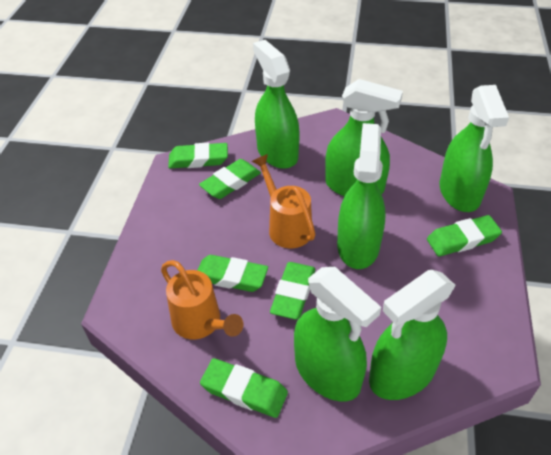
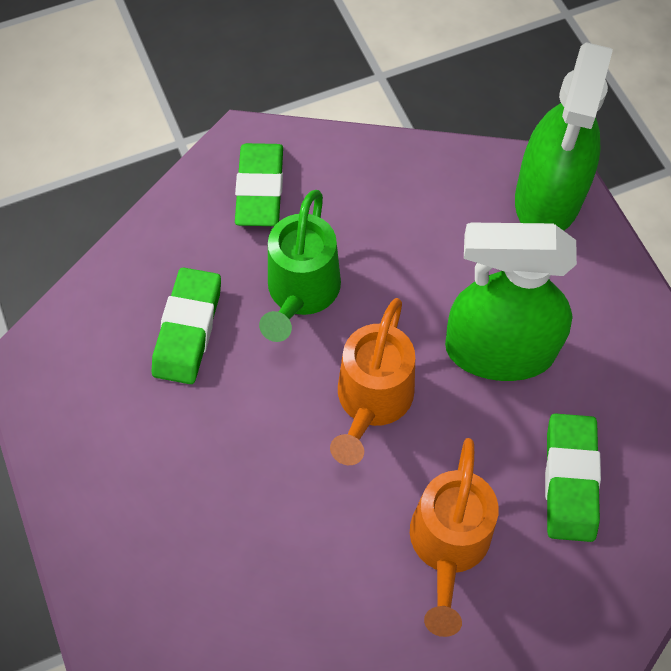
green eraser: [168,142,228,169] [197,255,268,292] [199,159,261,199] [200,358,288,418] [270,262,315,320] [427,215,502,256] = 6 -> [152,267,221,384] [235,143,283,226] [545,413,601,542] = 3
green spray bottle: [253,40,300,169] [294,267,381,401] [325,79,403,197] [337,123,386,269] [369,270,456,400] [440,85,509,212] = 6 -> [445,223,577,381] [515,42,613,231] = 2
green watering can: none = 0 -> [259,190,341,342] = 1

